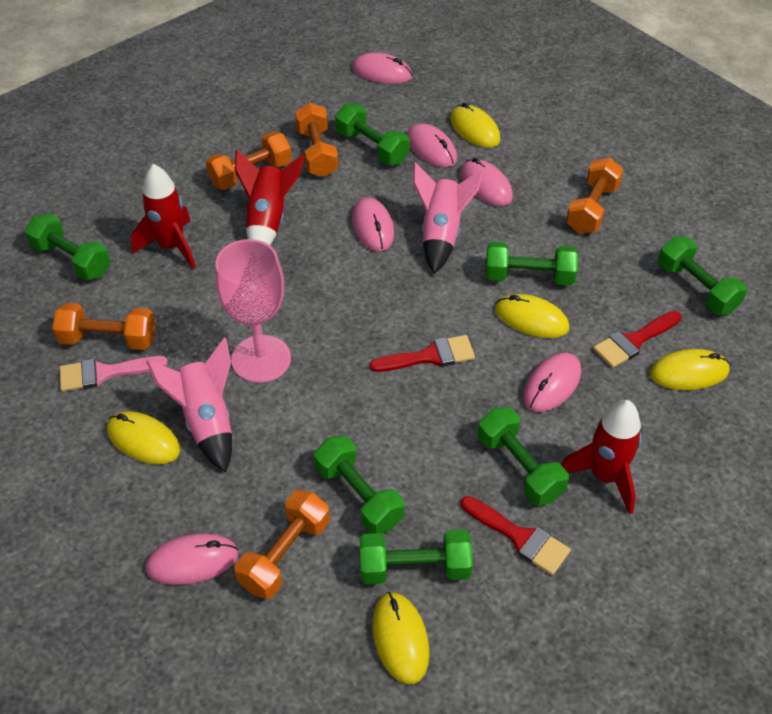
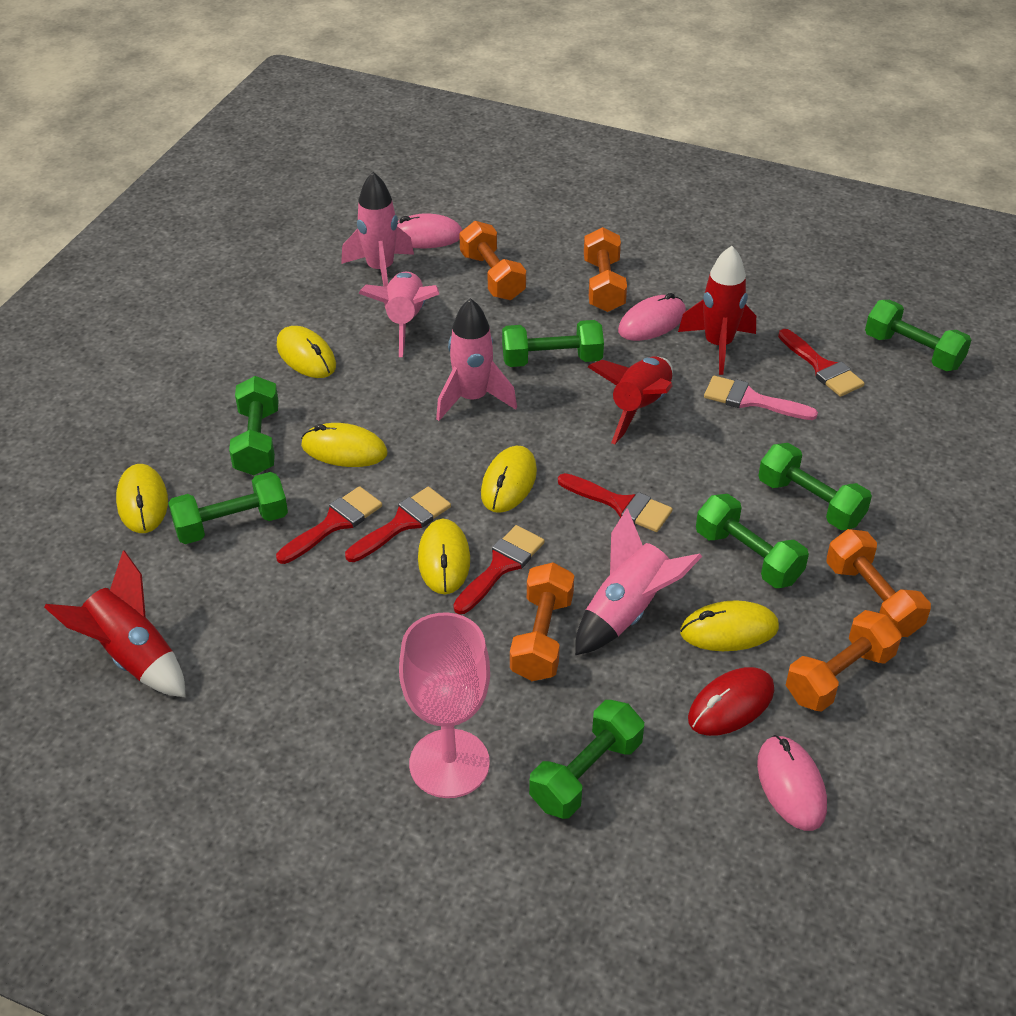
pink mouse: [145,534,239,585] [352,53,413,84] [352,198,394,251] [407,123,457,167] [460,158,513,206] [523,353,581,412] = 6 -> [397,213,462,248] [618,293,686,341] [757,735,827,831] = 3
pink rocket: [146,338,232,473] [413,162,484,274] = 2 -> [341,172,414,287] [358,272,439,357] [436,298,517,421] [575,508,702,655] = 4
red brush: [370,335,475,372] [461,496,571,575] [593,311,682,368] = 3 -> [276,486,382,564] [345,487,451,562] [453,525,545,614] [558,473,673,532] [778,329,865,397] = 5
red mouse: none = 0 -> [688,667,774,736] = 1
yellow mouse: [107,411,180,464] [372,592,430,684] [450,103,500,148] [495,294,569,338] [650,349,730,390] = 5 -> [116,464,168,533] [277,326,336,378] [301,423,387,467] [418,519,470,594] [481,446,537,513] [680,600,779,651] = 6

